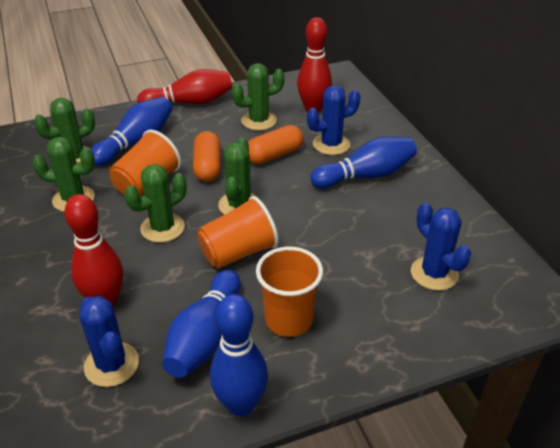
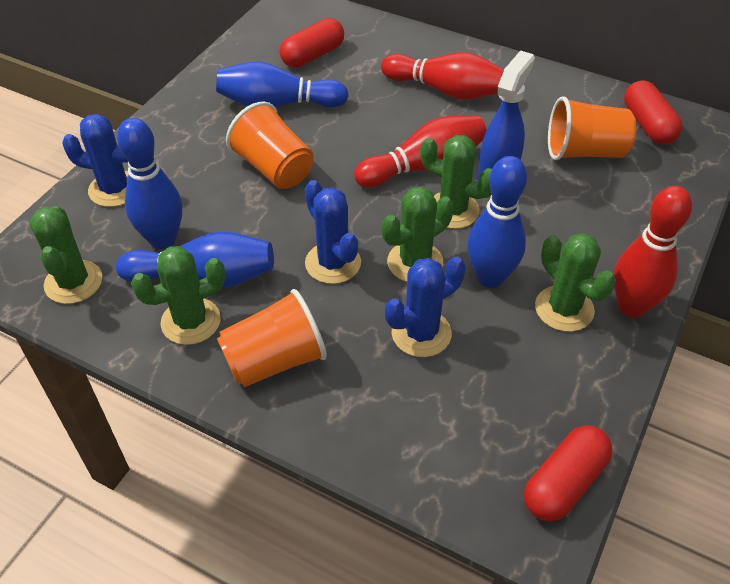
blue spray bottle: none = 0 -> [477,50,535,182] = 1
orange capsule: [193,131,221,182] [248,125,304,164] = 2 -> none = 0
red capsule: none = 0 -> [279,18,344,68] [524,425,613,521] [624,80,683,144] = 3

